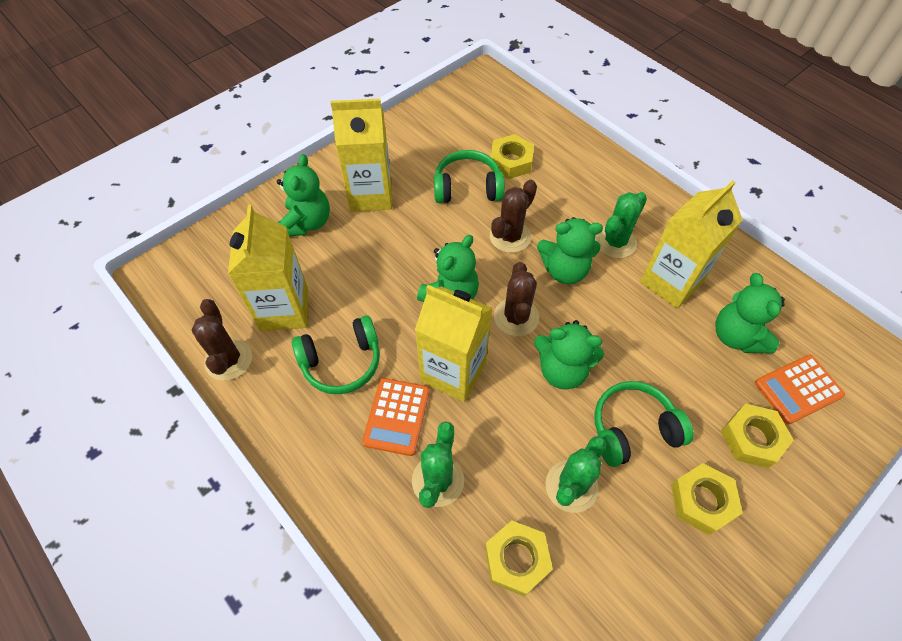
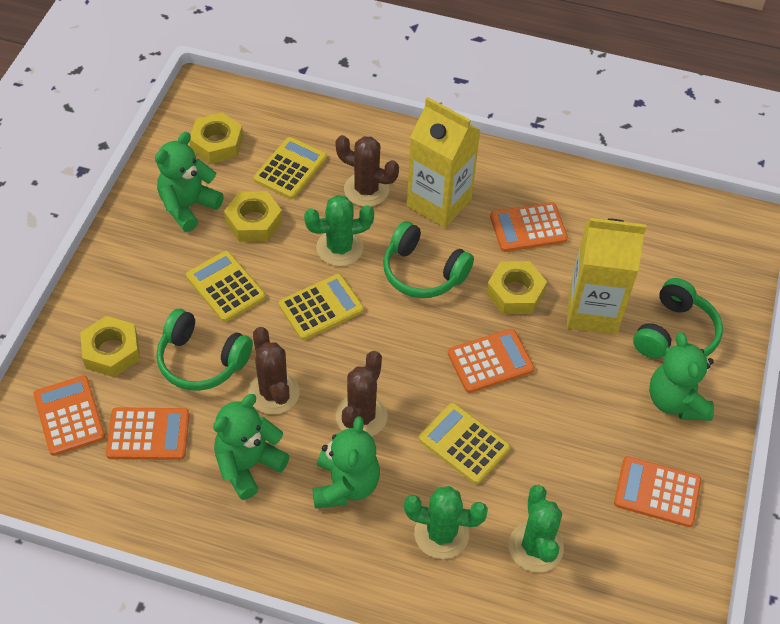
green teddy bear: [277,154,330,236] [417,235,479,302] [534,320,604,390] [537,217,603,284] [716,273,785,353] = 5 -> [155,132,224,232] [213,394,290,500] [313,416,380,509] [649,332,714,421] = 4
orange calculator: [362,378,430,456] [755,355,845,424] = 2 -> [33,375,105,456] [106,407,190,460] [448,329,534,393] [490,202,568,252] [614,456,701,527] = 5
yellow calculator: none = 0 -> [186,251,266,322] [254,137,327,199] [279,274,364,340] [419,403,510,484] = 4
yellow carton: [228,205,309,331] [331,99,392,212] [415,285,492,402] [640,180,743,309] = 4 -> [407,97,481,228] [567,218,646,334] = 2

